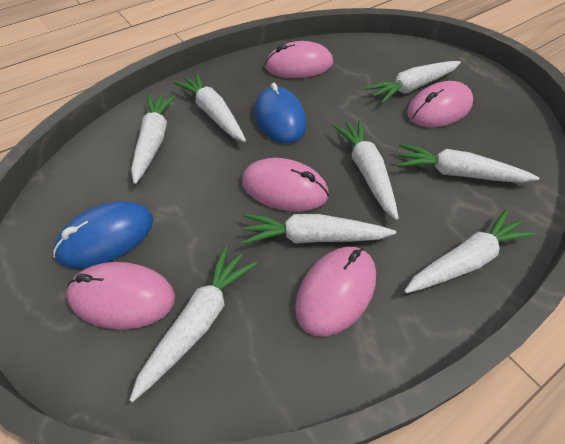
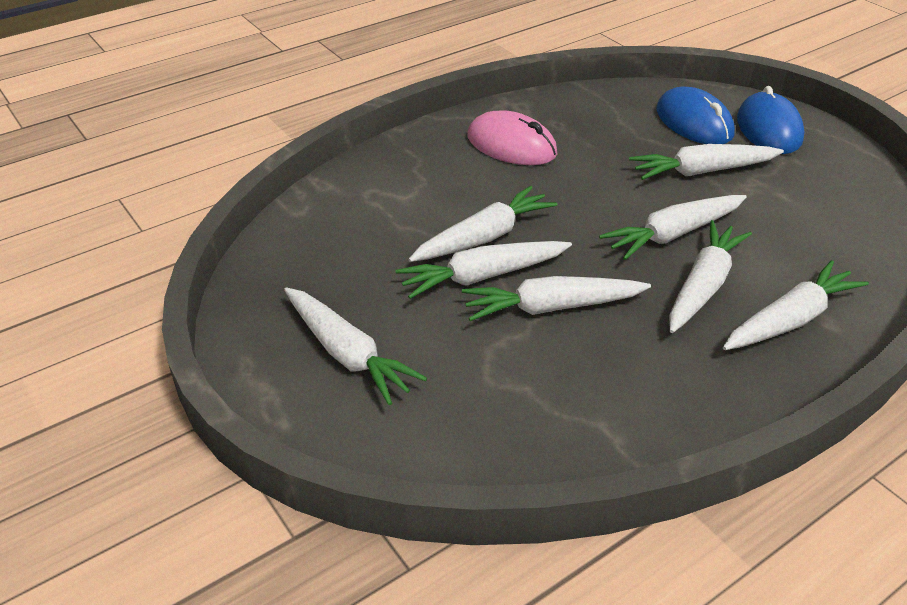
pink mouse: [66,262,175,330] [242,158,329,212] [265,41,333,78] [295,247,376,337] [407,81,473,127] = 5 -> [467,110,557,165] = 1

